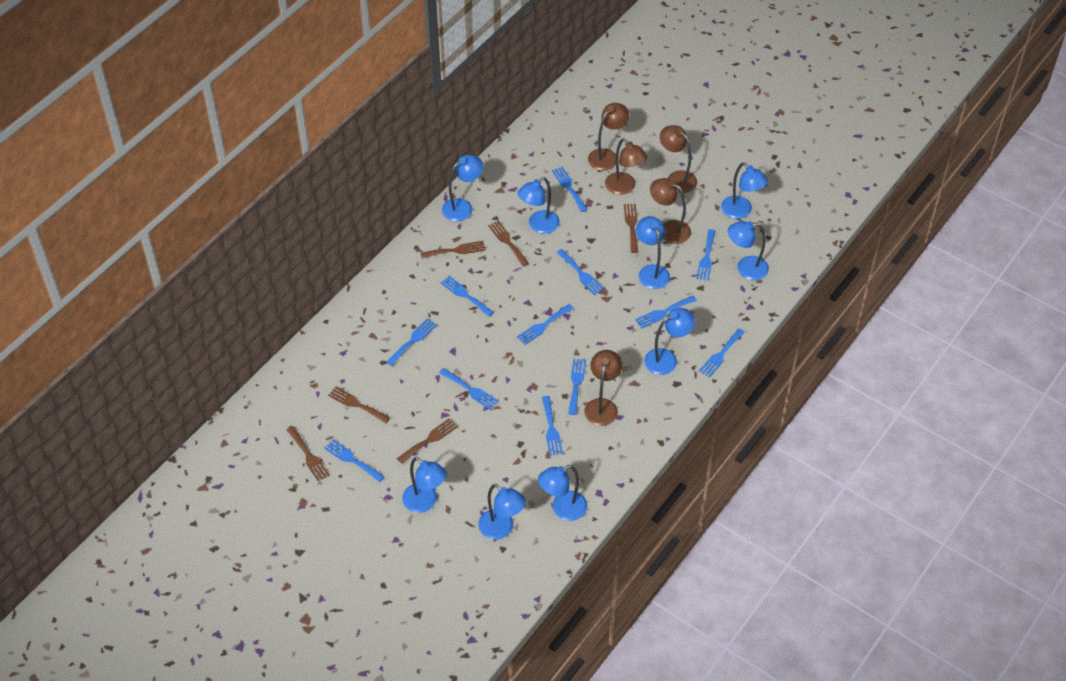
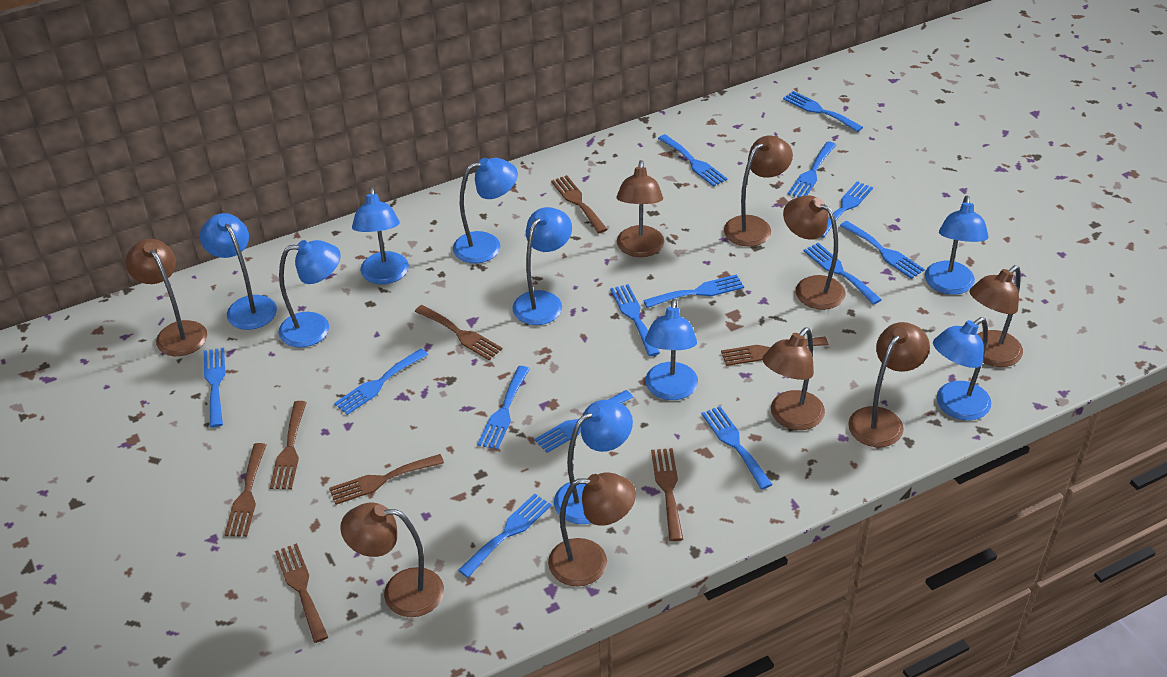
blue fork: [324,439,385,482] [386,318,437,366] [439,368,499,410] [440,276,494,317] [517,304,574,345] [542,396,563,456] [552,166,588,212] [556,249,604,295] [568,358,586,415] [635,296,697,329] [696,229,716,281] [699,328,745,377] = 12 -> [204,348,225,427] [334,348,428,415] [458,493,551,578] [477,366,530,450] [534,390,633,453] [610,284,660,356] [643,274,744,308] [658,134,727,187] [702,406,773,489] [783,91,863,132] [788,141,836,197] [803,243,882,305] [821,181,873,238] [840,221,925,279] = 14
brown fork: [287,426,330,481] [328,386,390,423] [397,418,458,464] [421,241,486,258] [488,220,529,267] [624,204,638,253] = 6 -> [224,443,266,537] [270,401,307,489] [275,543,328,643] [329,454,444,505] [415,305,502,360] [551,175,608,233] [651,448,683,541] [721,336,828,366] = 8
brown lamp: [584,350,622,426] [588,103,629,171] [605,138,647,195] [650,178,691,244] [660,125,697,193] = 5 -> [125,239,207,356] [340,503,444,617] [548,472,636,586] [616,160,664,257] [724,135,793,247] [762,328,825,430] [783,195,846,310] [848,322,930,447] [969,265,1023,367] = 9

